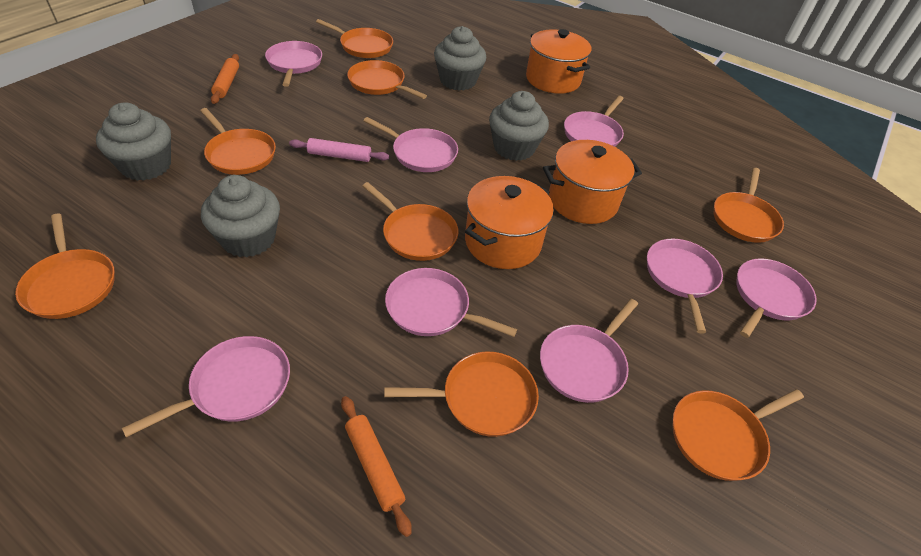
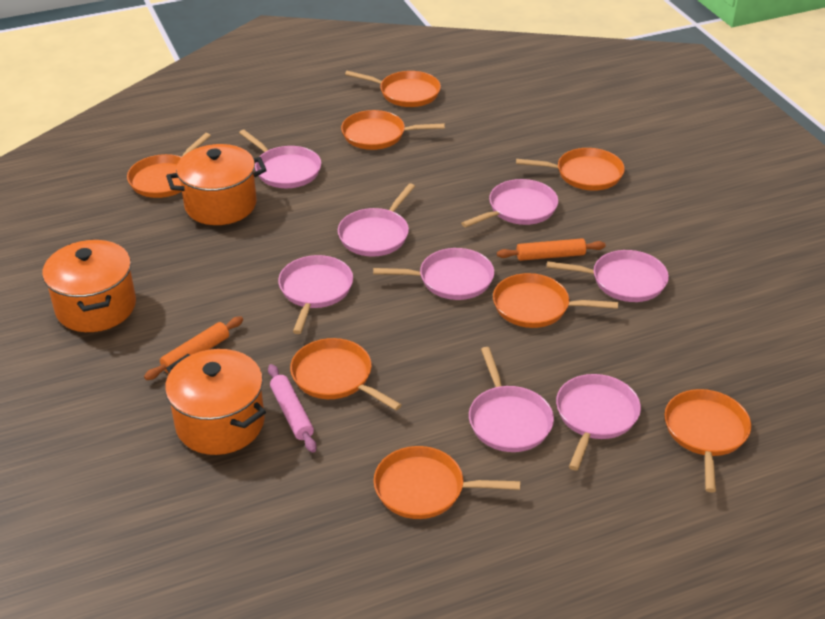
grey cupcake: [96,102,171,181] [201,175,280,258] [434,26,486,91] [489,91,549,161] = 4 -> none = 0

